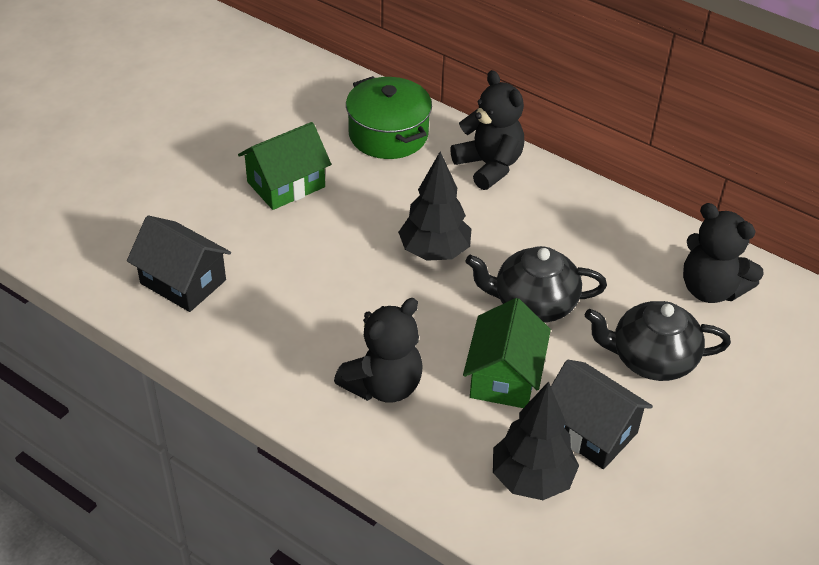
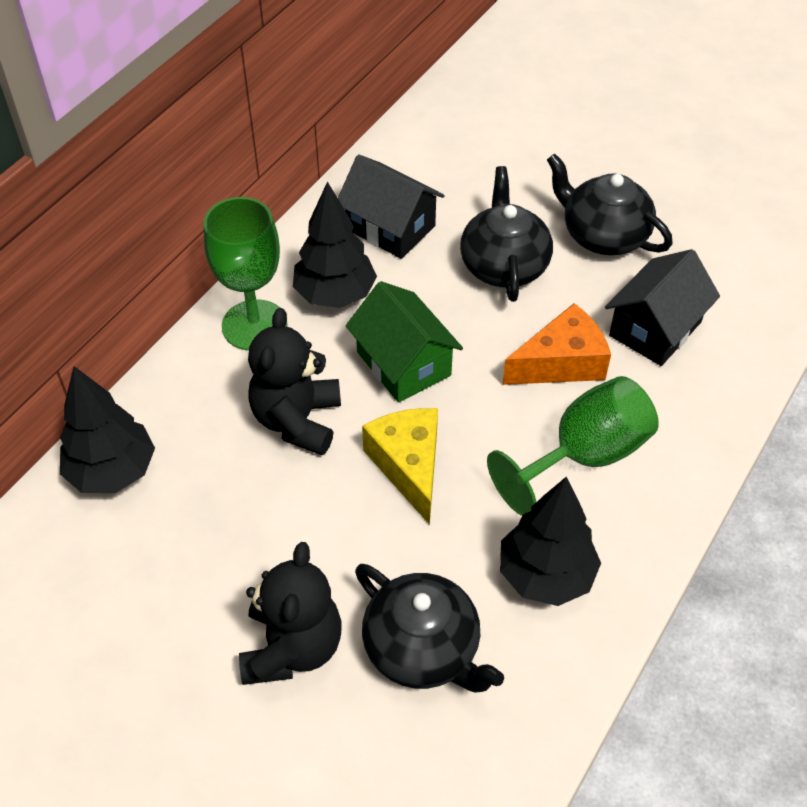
black teapot: [465,246,607,323] [585,301,731,381] = 2 -> [355,564,504,693] [460,166,553,302] [547,154,673,255] = 3
black teddy bear: [334,298,423,402] [450,70,524,190] [683,203,764,303] = 3 -> [239,542,341,685] [248,308,341,455] = 2
black tree: [398,151,471,261] [493,381,579,500] = 2 -> [60,366,155,493] [293,182,377,308] [500,477,601,606] = 3
green goblet: none = 0 -> [204,197,287,351] [487,376,659,516] = 2
green house: [238,122,331,210] [463,298,551,408] = 2 -> [346,281,463,403] = 1
green pot: [346,76,432,159] = 1 -> none = 0
orange cheese: none = 0 -> [503,303,611,385] = 1
yellow cheese: none = 0 -> [362,408,438,525] = 1

